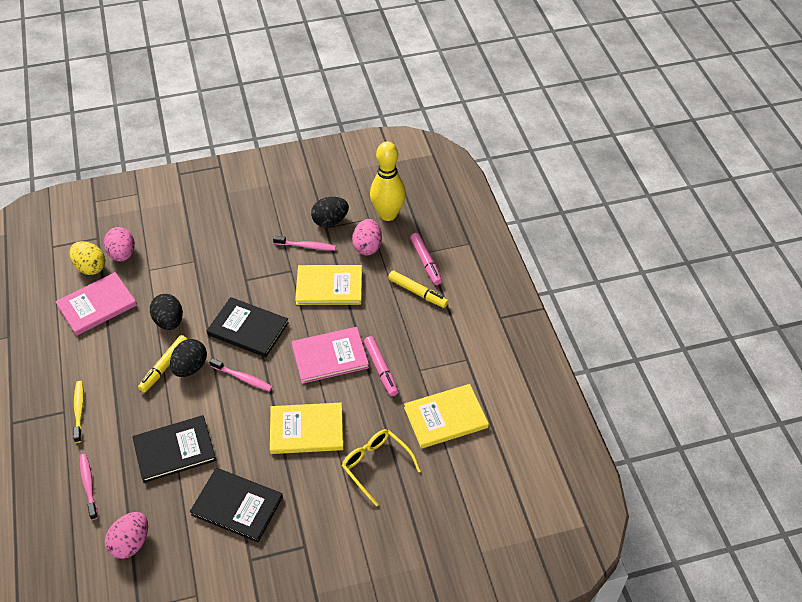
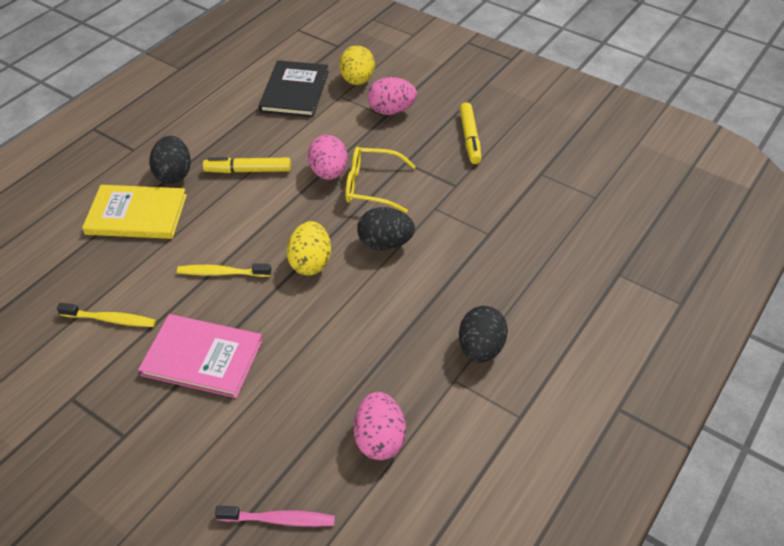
black book: [132,415,216,483] [190,468,283,542] [207,297,289,357] = 3 -> [259,60,329,117] = 1
pink book: [55,272,137,336] [292,327,369,384] = 2 -> [138,314,263,398] = 1
pink marker: [364,336,398,396] [410,233,442,285] = 2 -> none = 0
pink toothbrush: [79,454,98,520] [209,358,273,391] [273,236,336,250] = 3 -> [215,506,335,527] = 1
yellow book: [270,403,343,454] [295,265,362,305] [404,384,489,449] = 3 -> [82,185,187,239] = 1
yellow bowling pin: [370,141,406,221] = 1 -> none = 0
yellow egg: [70,241,105,275] = 1 -> [287,221,331,275] [339,46,375,85] = 2
yellow toothbrush: [73,381,84,443] = 1 -> [57,303,156,327] [177,263,271,277] = 2

